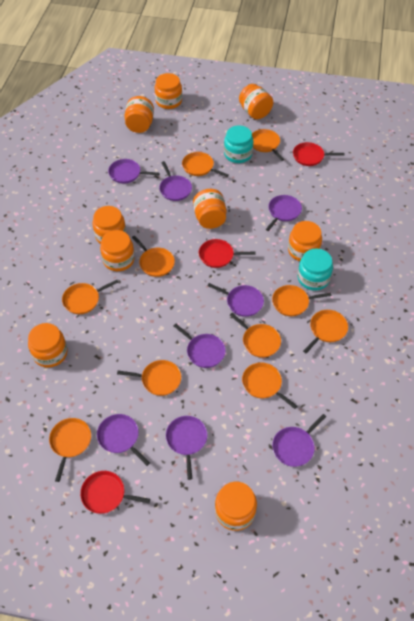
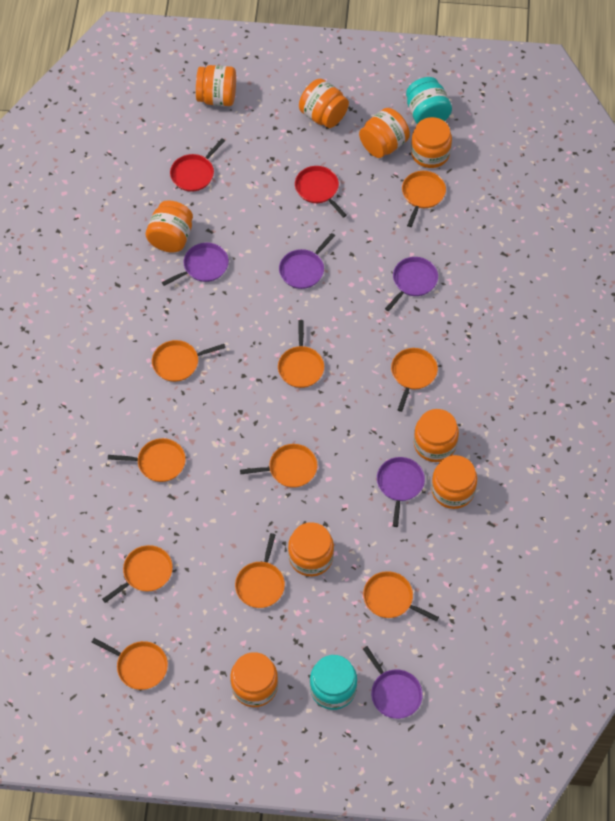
purple pan: [97,414,150,466] [108,159,160,183] [159,161,192,201] [166,416,207,480] [174,324,226,368] [208,283,264,317] [265,195,302,231] [272,414,326,467] = 8 -> [162,243,229,286] [279,233,335,289] [363,646,423,719] [377,457,425,527] [385,257,438,311] = 5
red pan: [80,471,150,514] [199,239,256,268] [293,142,344,166] = 3 -> [170,139,225,192] [295,166,347,218] = 2

